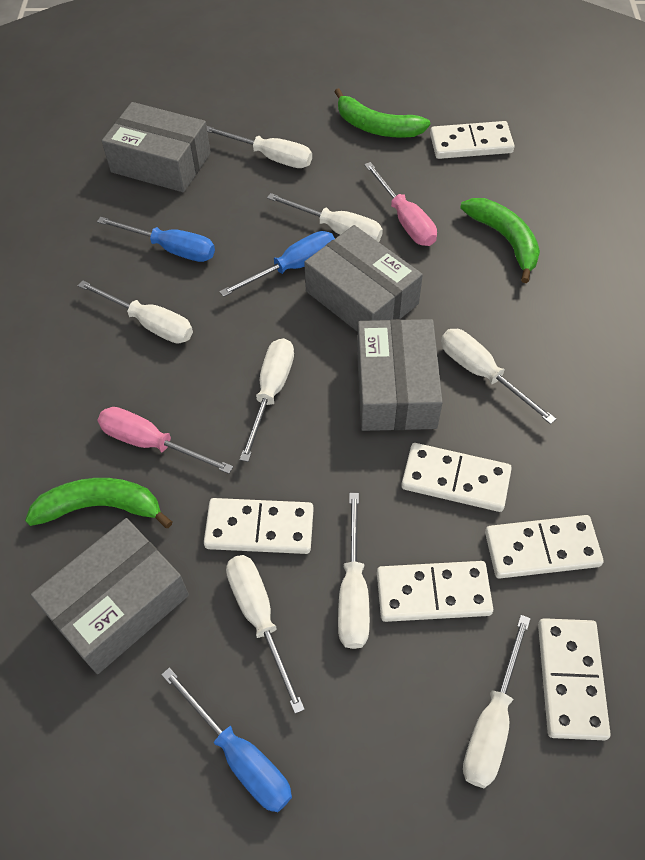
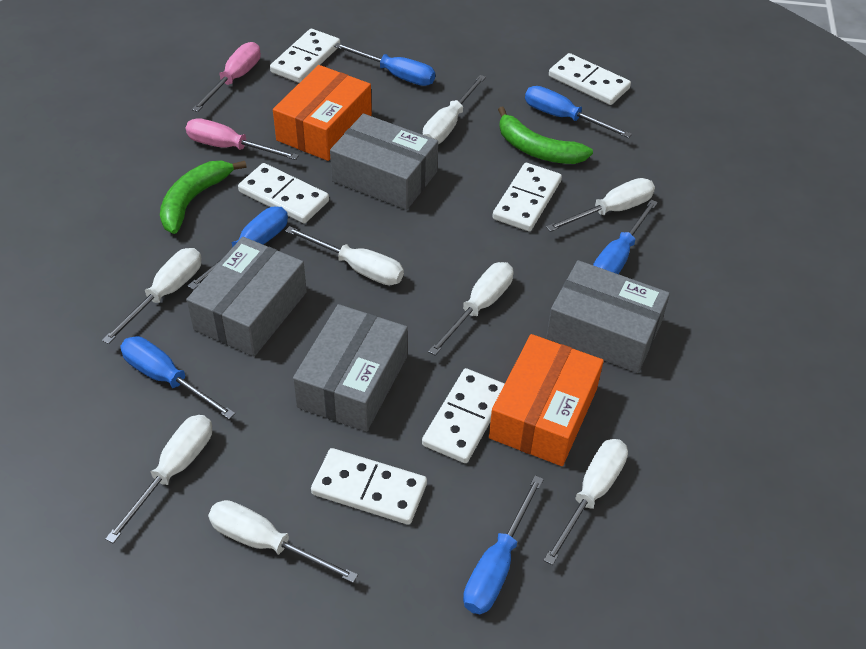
blue screwdriver: [97,217,215,262] [161,668,292,812] [220,231,335,297] = 3 -> [120,336,235,419] [187,207,288,290] [334,43,435,86] [463,475,544,614] [525,86,632,138] [593,200,658,274] = 6
green banana: [25,478,172,528] [335,88,430,138] [460,198,540,283] = 3 -> [160,161,247,234] [498,107,593,164] = 2
orange box: none = 0 -> [273,65,372,161] [489,334,604,466] = 2

